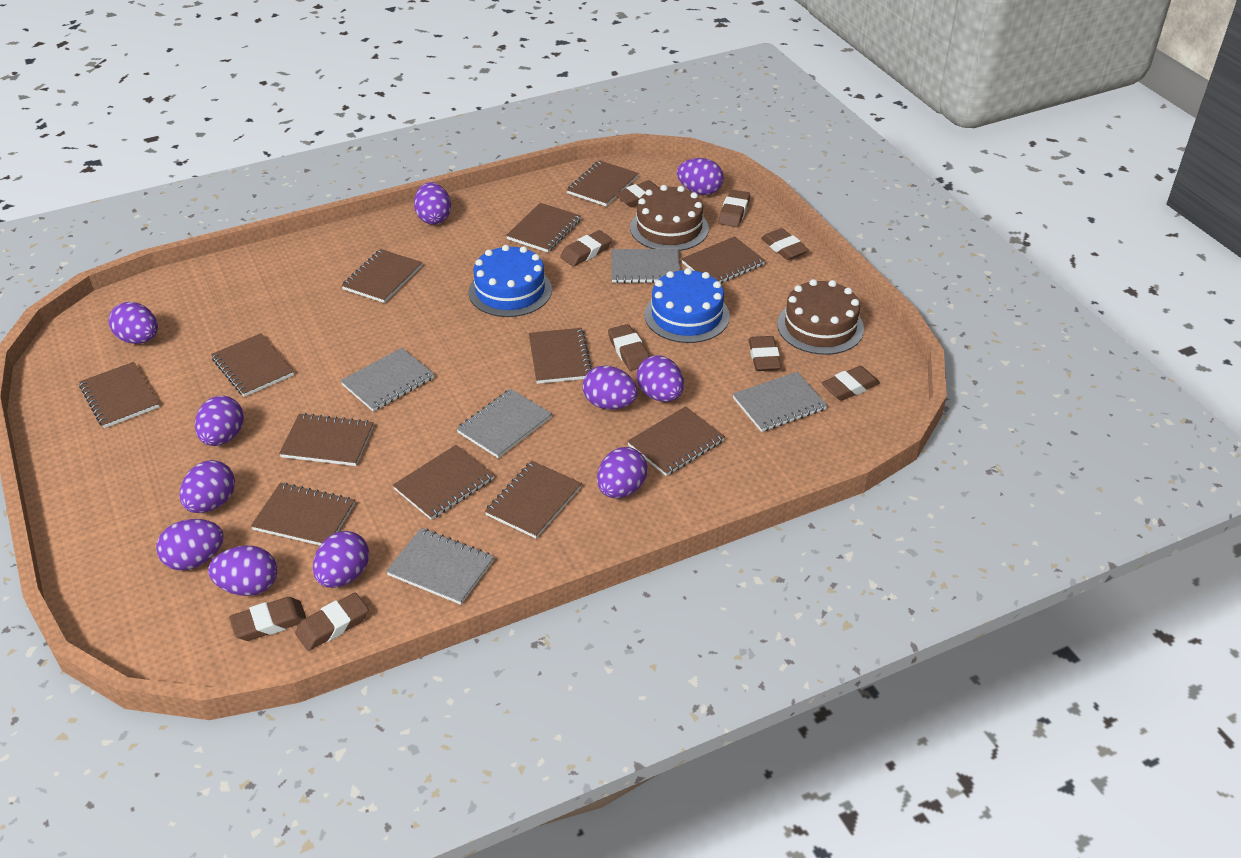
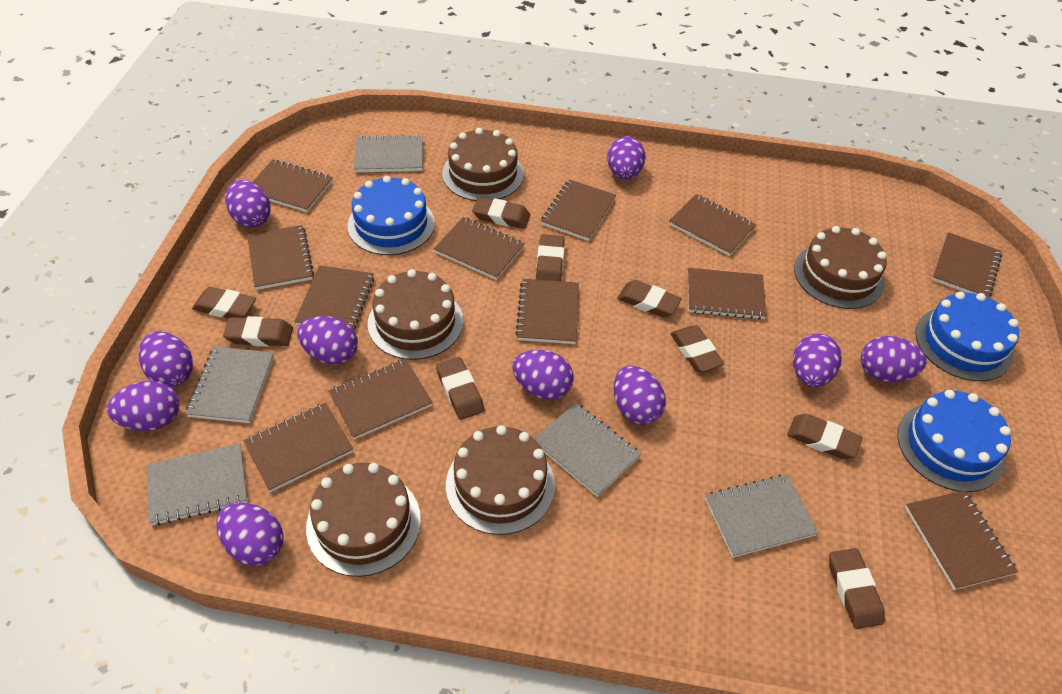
blue cake: [469,245,552,317] [644,268,730,343] = 2 -> [348,176,435,255] [897,390,1011,492] [915,292,1019,381] = 3
brown cake: [630,185,709,251] [777,279,864,355] = 2 -> [306,463,421,577] [368,269,463,360] [442,128,524,201] [446,425,555,535] [794,226,887,309] = 5
purple egg: [108,302,158,344] [156,519,224,570] [179,460,235,513] [195,396,244,446] [208,546,277,596] [313,531,369,588] [414,182,451,225] [583,366,638,409] [597,447,647,498] [637,355,684,402] [677,158,724,195] = 11 -> [107,381,179,431] [139,331,193,387] [216,502,284,566] [225,180,271,227] [297,316,358,365] [512,350,574,400] [607,136,645,179] [613,365,666,425] [793,334,842,387] [861,336,927,382] = 10

